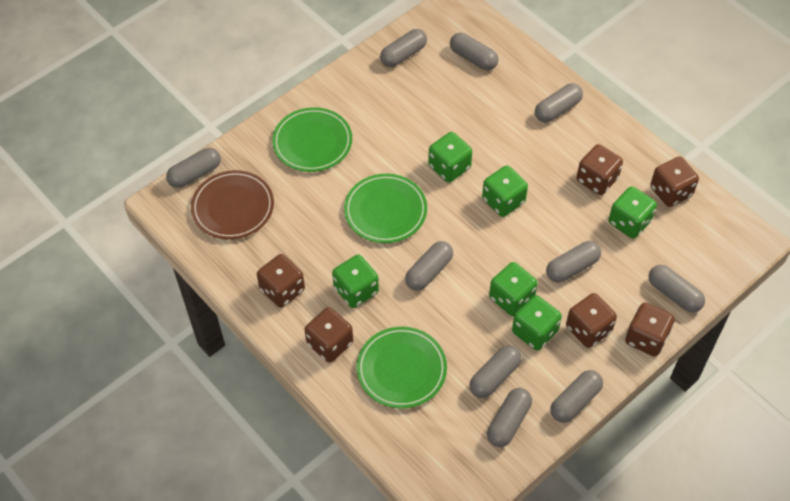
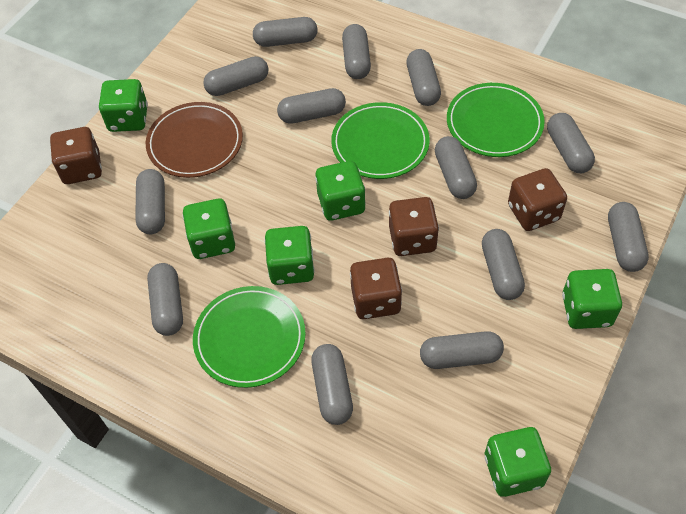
brown dice: [257,254,305,308] [304,307,353,363] [566,293,617,348] [576,144,623,195] [625,302,675,356] [650,156,699,207] = 6 -> [50,127,102,184] [350,258,402,319] [389,197,439,256] [508,168,567,231] = 4
grey capsule: [166,148,221,188] [380,29,427,67] [405,241,453,291] [450,33,498,70] [470,346,521,398] [487,388,532,447] [535,83,583,122] [546,241,601,283] [550,370,603,423] [649,265,705,312] = 10 -> [135,169,165,234] [147,263,183,336] [203,56,268,96] [253,17,318,47] [277,88,346,124] [311,344,353,425] [342,24,371,79] [406,49,441,106] [420,331,504,369] [435,136,477,199] [482,229,525,300] [547,113,595,173] [608,202,649,272] = 13

